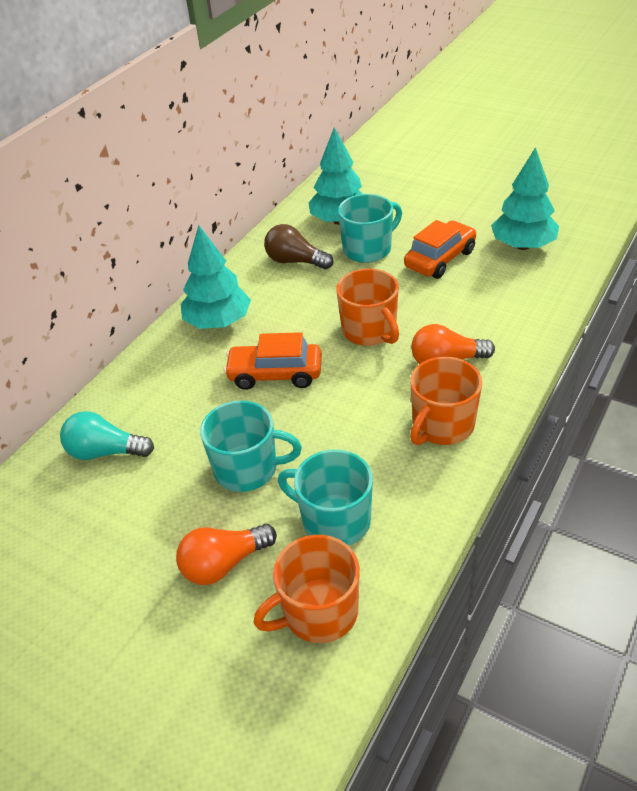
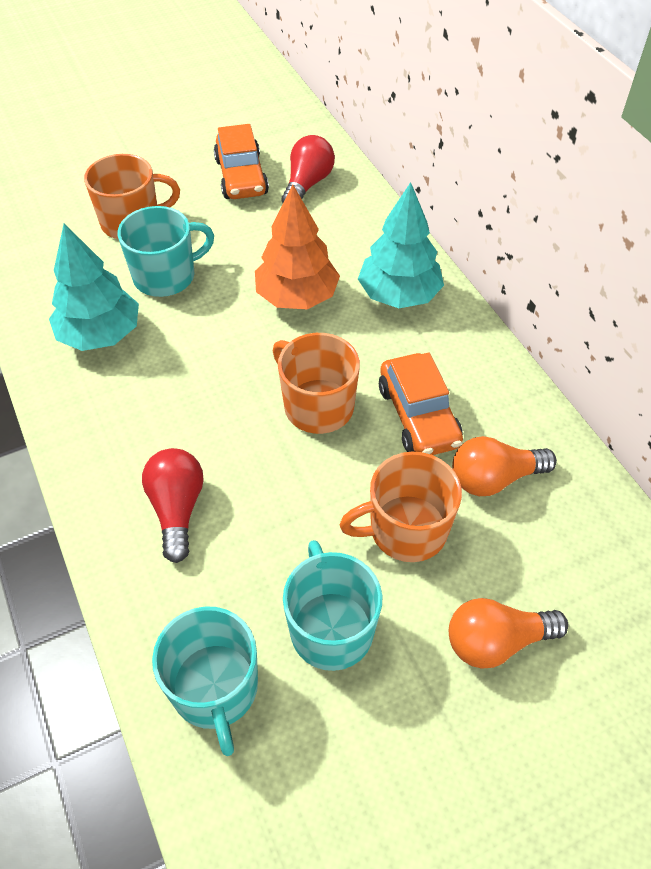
brown light bulb: [264,224,333,269] = 1 -> none = 0
orange tree: none = 0 -> [255,184,340,309] = 1
red light bulb: none = 0 -> [142,448,204,563] [281,135,335,203] = 2
turquoise light bulb: [60,411,154,460] = 1 -> none = 0
turquoise tree: [181,225,251,329] [309,127,362,225] [491,147,559,250] = 3 -> [49,223,139,351] [358,182,444,308] = 2

